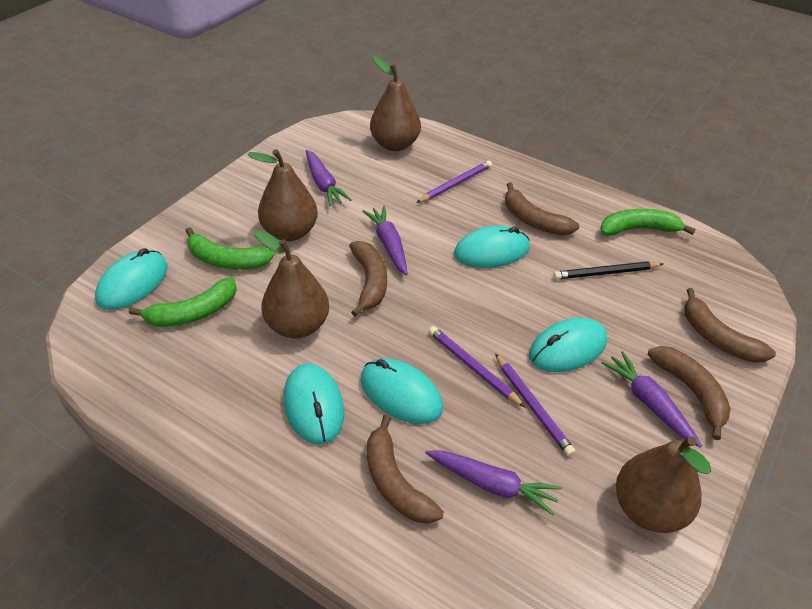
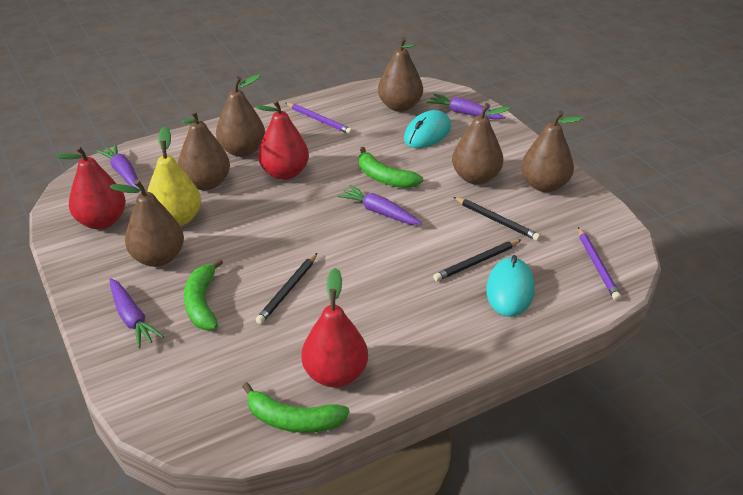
black pencil: [553,261,663,280] = 1 -> [256,253,317,324] [433,239,522,281] [453,197,541,241] = 3
brown banana: [349,241,387,317] [367,414,444,524] [505,182,579,235] [648,346,731,440] [684,288,776,363] = 5 -> none = 0
brown pear: [247,149,318,241] [254,230,329,339] [370,56,421,151] [616,436,711,533] = 4 -> [110,180,184,267] [178,110,230,190] [216,74,265,157] [378,37,423,112] [452,103,511,185] [521,111,583,192] = 6
purple pencil: [416,160,492,203] [428,326,525,407] [495,354,575,457] = 3 -> [285,103,353,135] [578,227,621,301] = 2
red pear: none = 0 -> [56,146,126,229] [256,99,309,180] [301,268,368,387] = 3
turquoise mouse: [95,248,168,310] [284,363,344,445] [360,358,443,424] [454,226,530,268] [529,318,607,372] = 5 -> [404,110,451,148] [486,255,534,317] = 2
yellow pear: none = 0 -> [147,126,201,227] = 1

